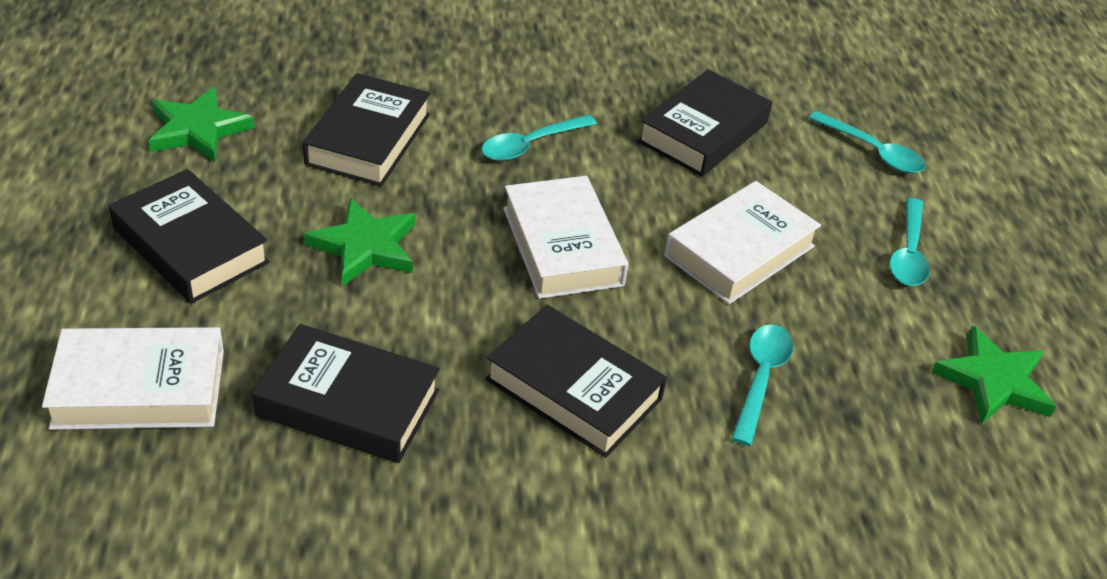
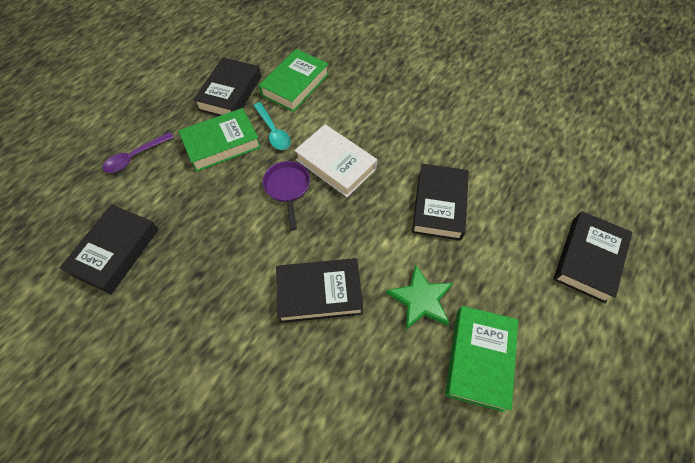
green book: none = 0 -> [178,108,261,172] [259,49,329,112] [445,306,518,412] = 3
green star: [148,87,255,162] [304,198,415,286] [931,325,1056,424] = 3 -> [386,264,453,331] = 1
purple pan: none = 0 -> [263,161,310,230] = 1
purple spoon: none = 0 -> [103,132,174,173] = 1
turquoise spoon: [482,114,597,161] [731,324,794,446] [809,111,925,173] [889,198,930,286] = 4 -> [253,102,291,150] = 1
white book: [42,327,224,430] [503,176,628,299] [664,181,821,304] = 3 -> [294,124,377,197] = 1

